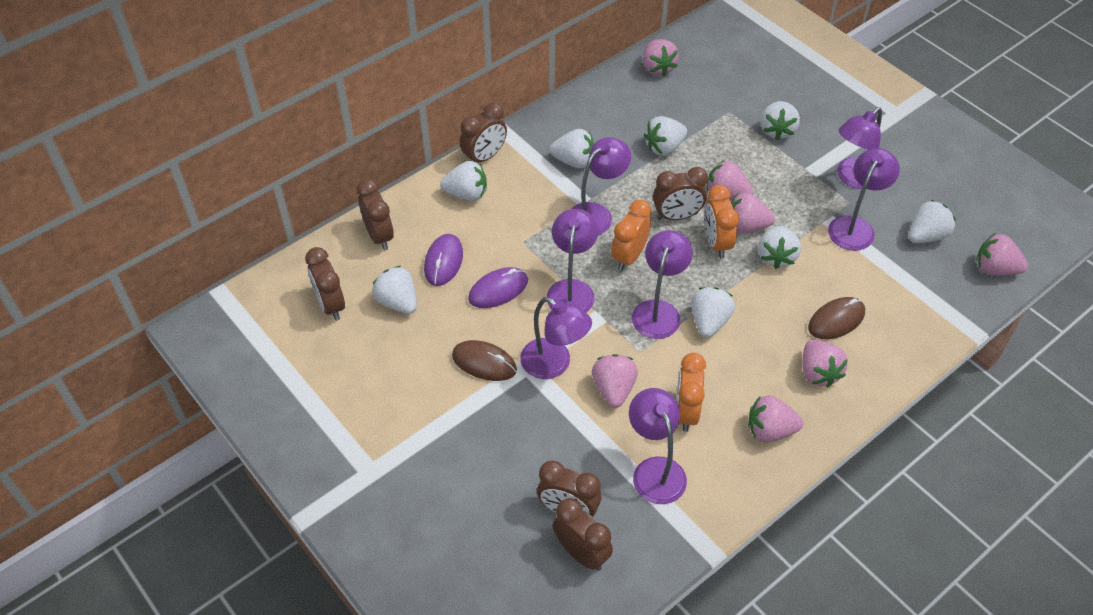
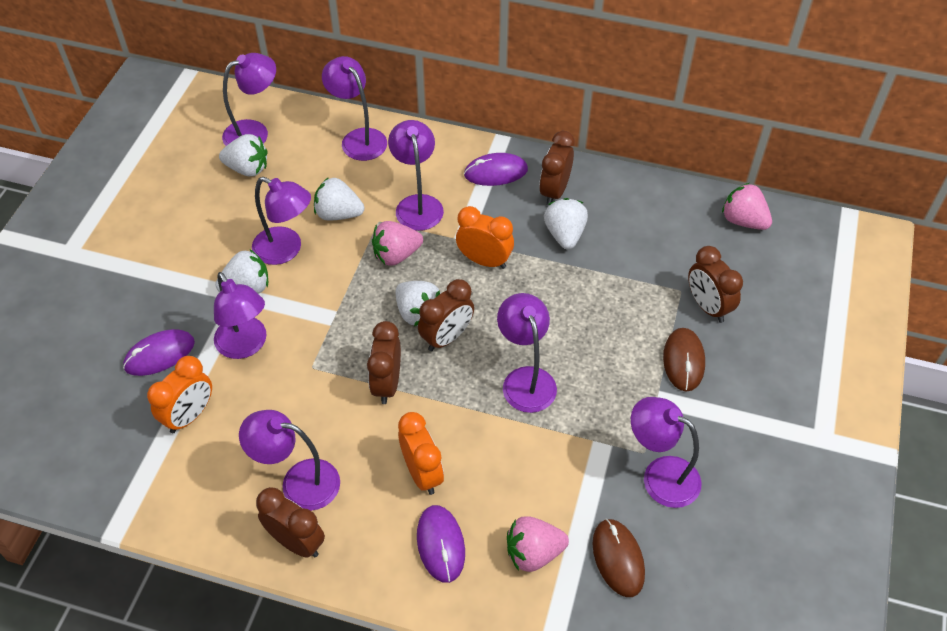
brown clock: [305,247,345,321] [357,179,394,250] [460,103,507,162] [537,460,602,517] [553,498,613,571] [653,167,708,220] = 6 -> [256,487,325,558] [367,321,401,404] [418,279,474,351] [539,131,575,206] [688,246,743,323] = 5
pink strawberry: [592,354,638,408] [643,39,679,77] [706,160,753,201] [731,193,775,234] [748,395,803,442] [802,340,848,387] [976,233,1028,275] = 7 -> [372,221,423,266] [507,516,569,572] [722,183,772,230] = 3
purple lamp: [520,297,592,379] [547,209,598,312] [571,137,631,235] [629,388,687,504] [632,230,693,339] [828,148,900,251] [837,107,882,189] = 7 -> [214,272,267,359] [222,53,276,146] [239,410,340,511] [252,177,311,265] [322,56,387,161] [388,120,444,231] [497,293,557,413] [631,397,702,508] = 8
purple mouse: [424,234,463,286] [468,267,528,308] = 2 -> [123,329,195,376] [417,505,465,583] [464,153,528,186] = 3
white strawberry: [372,266,417,314] [440,161,487,201] [549,129,594,168] [644,116,687,156] [691,287,735,337] [758,226,801,269] [761,101,800,140] [908,200,956,243] = 8 -> [215,250,268,294] [219,134,267,176] [314,177,364,220] [395,281,441,326] [544,198,588,249] = 5

